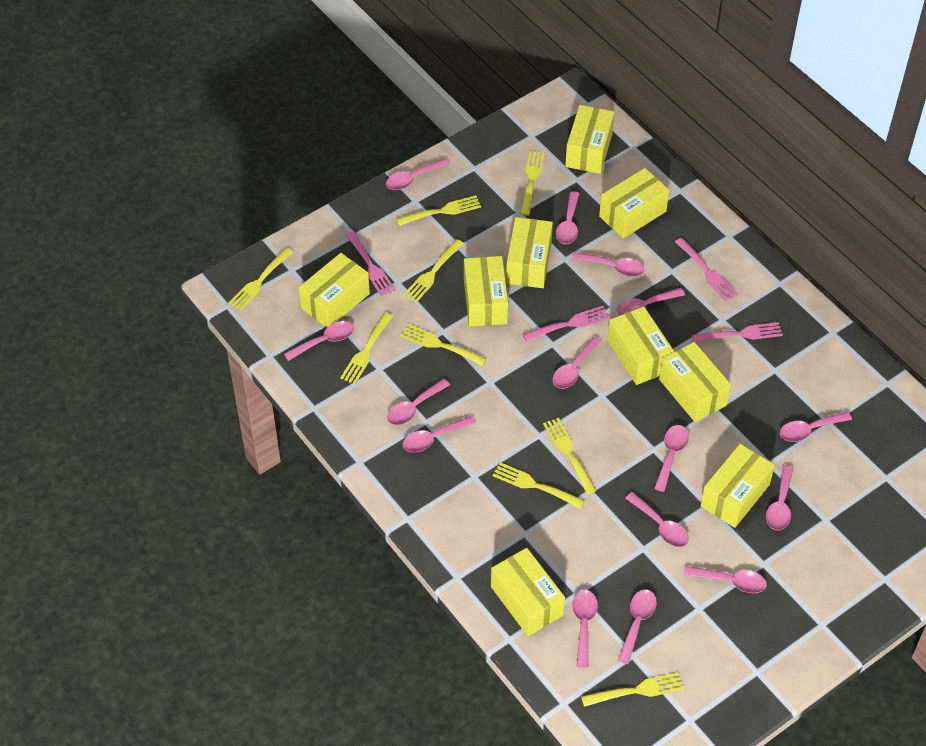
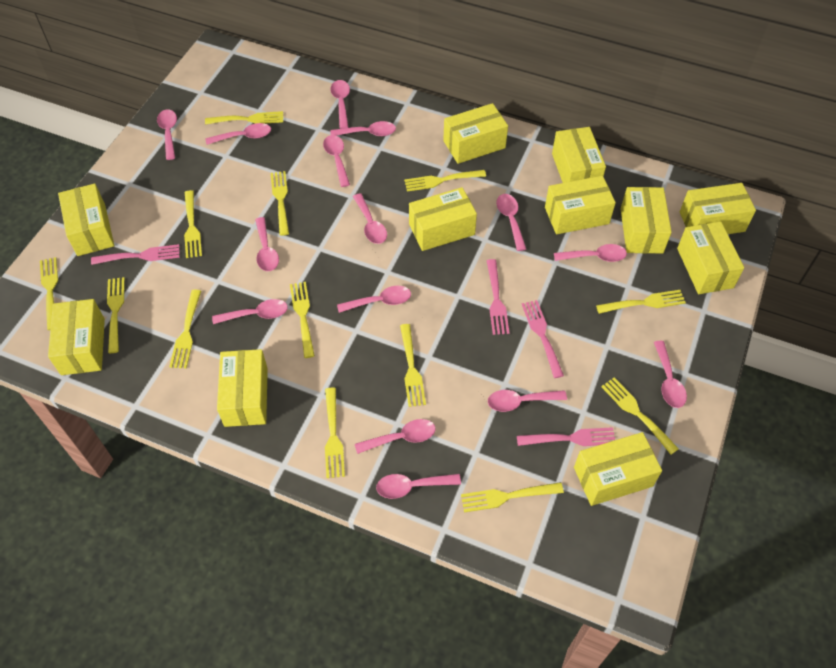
yellow box: [299,253,370,328] [464,256,508,327] [491,548,565,636] [506,217,553,288] [565,105,615,174] [599,168,669,239] [607,306,674,385] [659,342,731,422] [701,444,775,528] = 9 -> [48,299,105,375] [58,184,114,256] [217,349,268,427] [409,187,477,251] [443,103,508,164] [545,176,616,234] [552,127,606,183] [574,432,662,506] [621,187,672,253] [677,221,744,294] [680,183,756,234] = 11
yellow fork: [228,248,293,311] [340,313,393,384] [396,195,481,226] [401,324,487,366] [403,239,464,303] [492,462,585,509] [520,151,545,216] [543,417,596,495] [581,672,684,707] = 9 -> [40,257,58,330] [107,277,125,353] [169,290,201,369] [184,190,202,258] [205,111,283,124] [271,171,289,236] [290,282,315,358] [325,388,345,478] [400,324,426,407] [404,170,486,192] [461,482,564,512] [596,290,686,314] [601,377,679,455] = 13

